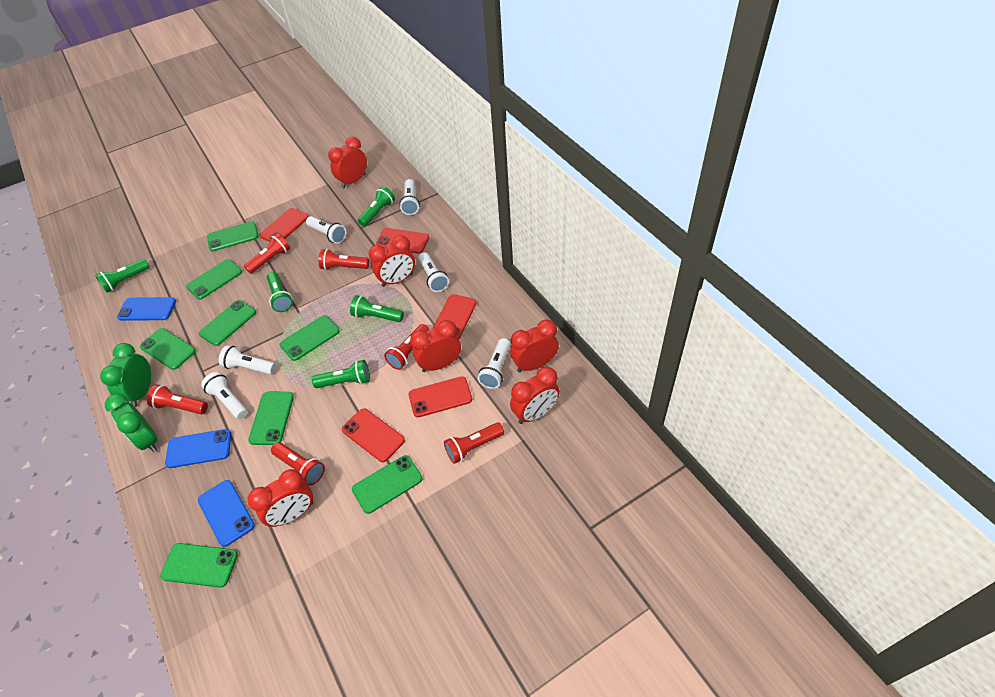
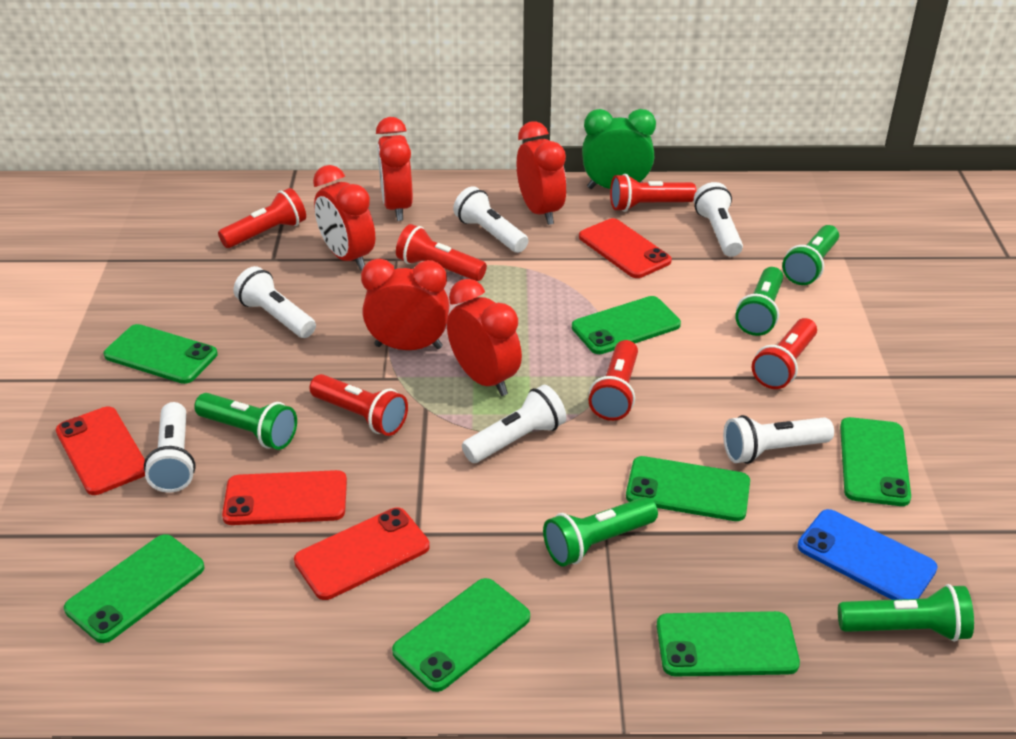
blue phone: [117,297,176,321] [165,429,231,468] [198,480,255,547] = 3 -> [798,509,938,600] = 1
green clock: [100,343,151,407] [105,394,158,452] = 2 -> [582,109,656,189] = 1
green phone: [140,328,196,370] [160,543,238,588] [186,259,242,299] [199,300,256,346] [207,221,258,251] [248,392,294,445] [280,315,340,361] [352,455,423,514] = 8 -> [64,534,205,643] [104,324,218,384] [392,578,530,692] [572,296,681,354] [626,456,750,521] [657,611,800,677] [840,417,911,506] = 7
red clock: [247,469,313,527] [328,137,367,188] [369,235,415,287] [410,320,461,372] [510,319,559,372] [510,367,560,424] = 6 -> [313,165,375,270] [361,259,449,350] [376,117,413,221] [447,279,522,396] [517,121,567,225] = 5
red phone: [260,208,309,242] [342,408,405,462] [376,228,429,254] [409,376,472,417] [433,294,476,339] = 5 -> [56,406,145,495] [222,470,347,525] [294,508,430,600] [579,218,672,278] = 4

